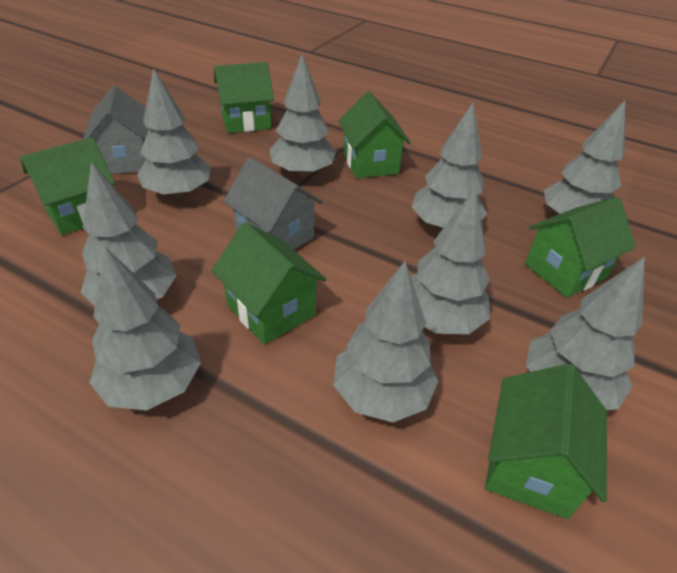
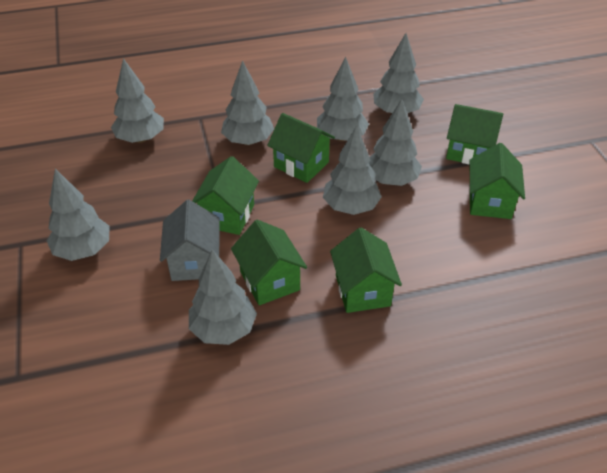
grey house: [83,86,149,174] [223,157,323,250] = 2 -> [160,200,220,281] = 1
grey tree: [80,162,177,306] [89,247,201,410] [137,68,211,198] [269,54,336,177] [333,261,438,422] [411,188,490,334] [412,103,487,231] [526,257,645,410] [544,101,625,214] = 9 -> [47,169,110,261] [111,58,164,143] [189,249,257,345] [221,60,274,145] [317,57,369,141] [323,125,382,215] [369,99,422,186] [373,33,424,114] = 8

